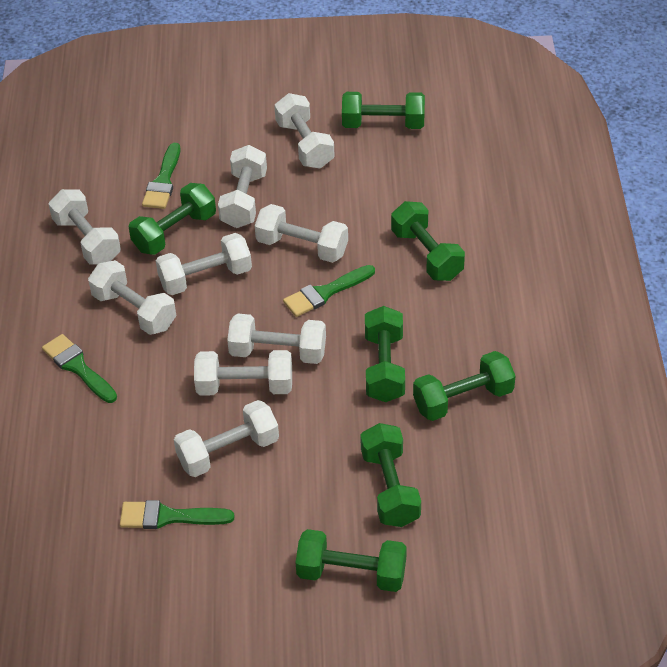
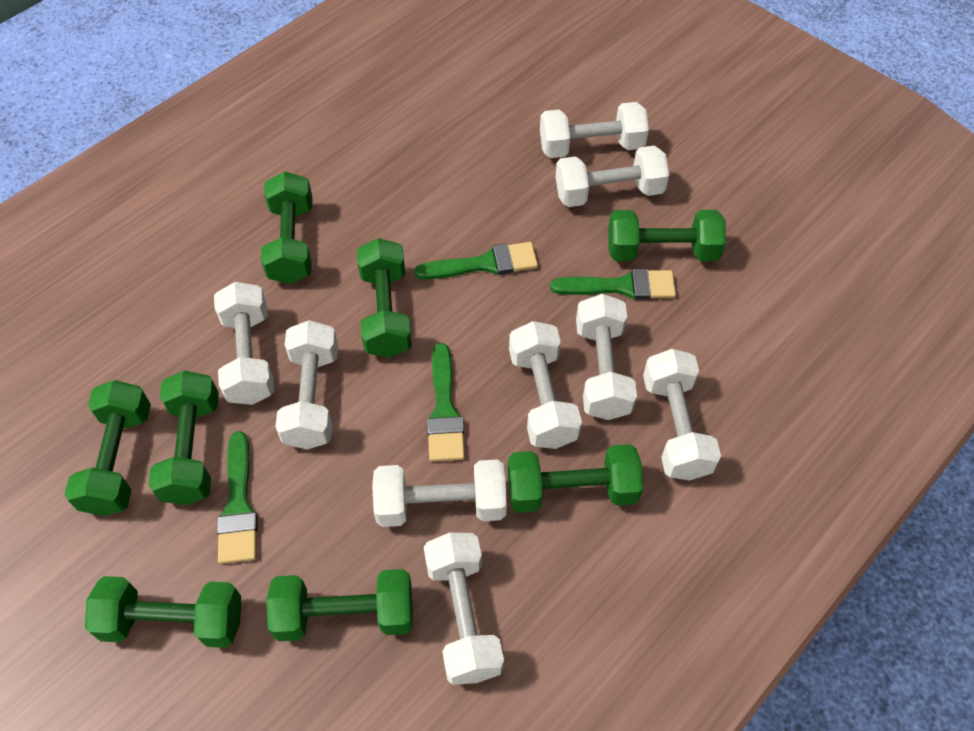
green dumbbell: [129,183,216,255] [296,529,407,592] [342,92,425,129] [360,423,421,527] [365,306,405,402] [391,201,465,281] [413,351,515,421] = 7 -> [65,380,151,516] [85,576,241,648] [148,370,219,505] [261,171,312,284] [266,569,413,642] [357,238,412,358] [508,444,643,513] [608,210,726,261] = 8

